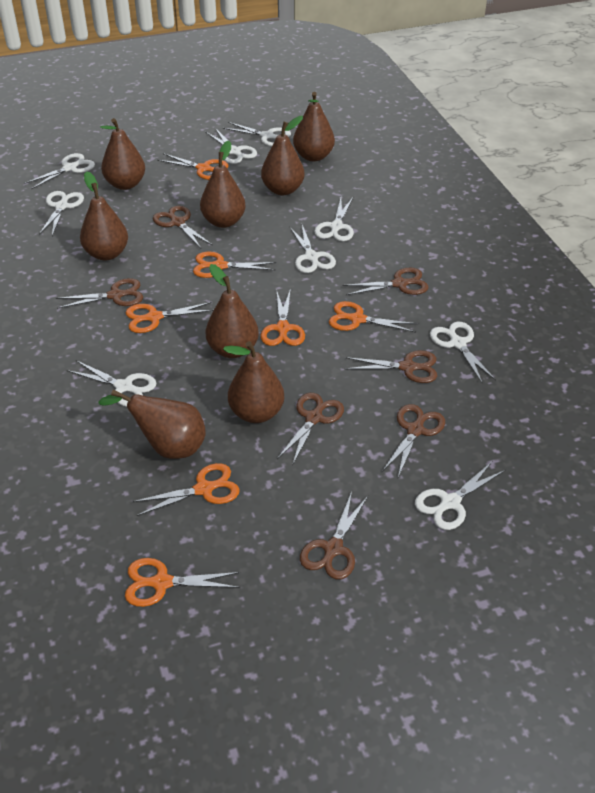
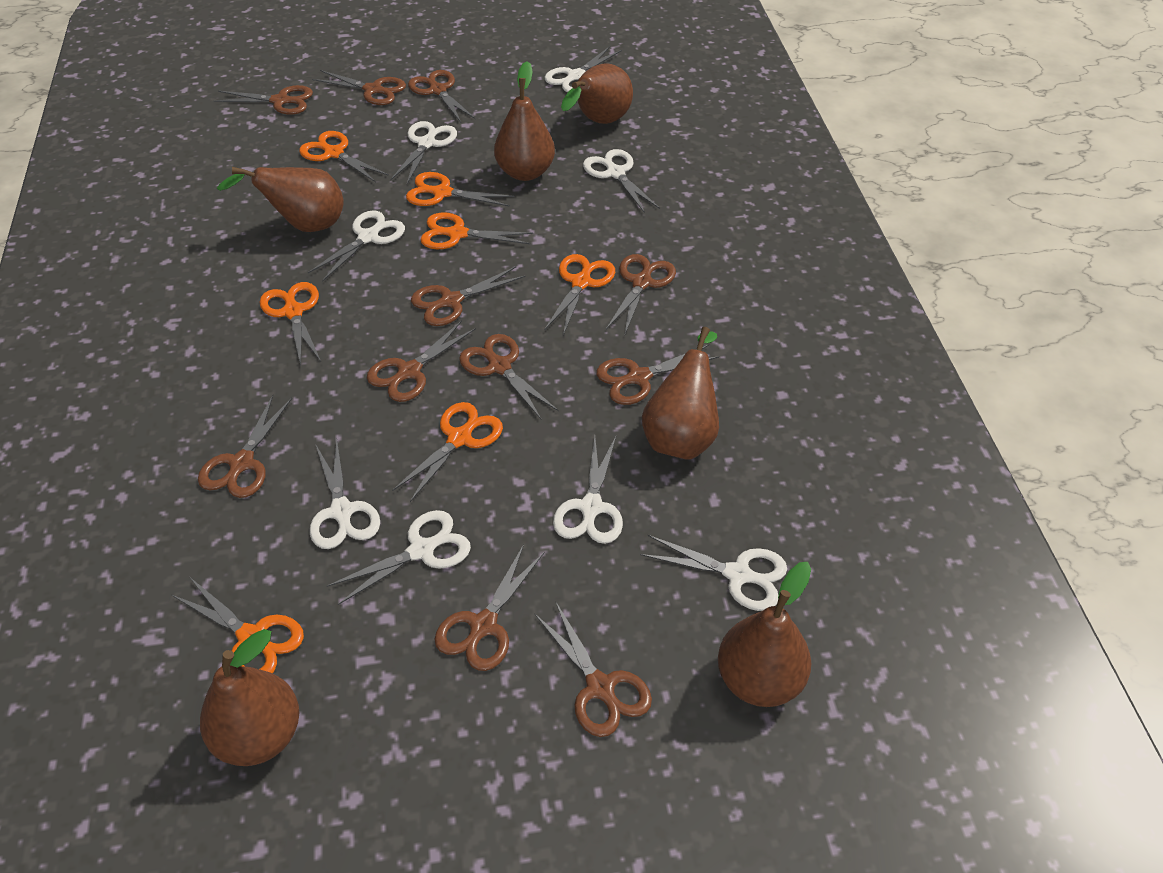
brown pear: [80,171,128,261] [98,389,206,459] [100,118,145,190] [200,141,246,228] [206,264,259,358] [223,341,284,423] [261,116,305,195] [293,92,335,161] = 8 -> [200,629,299,766] [217,167,344,232] [494,61,555,181] [561,63,633,124] [642,327,719,460] [718,562,811,707] = 6
brown scissors: [56,278,143,309] [153,206,212,248] [277,393,344,466] [300,492,368,579] [342,268,429,295] [345,350,437,383] [382,404,445,477] = 7 -> [198,395,292,498] [214,85,313,115] [312,70,406,105] [367,321,476,402] [408,70,476,122] [411,266,526,326] [434,544,544,671] [459,334,559,419] [534,601,652,737] [596,345,719,405] [606,254,676,334] = 11
white scissors: [24,153,95,189] [39,191,84,236] [67,360,156,407] [205,128,257,164] [223,122,291,146] [289,225,336,273] [314,198,354,241] [415,462,506,530] [430,322,496,384] = 9 -> [308,210,405,282] [310,439,380,549] [327,510,471,605] [391,121,457,184] [545,46,622,92] [553,437,623,544] [583,149,660,213] [640,535,787,611] = 8

